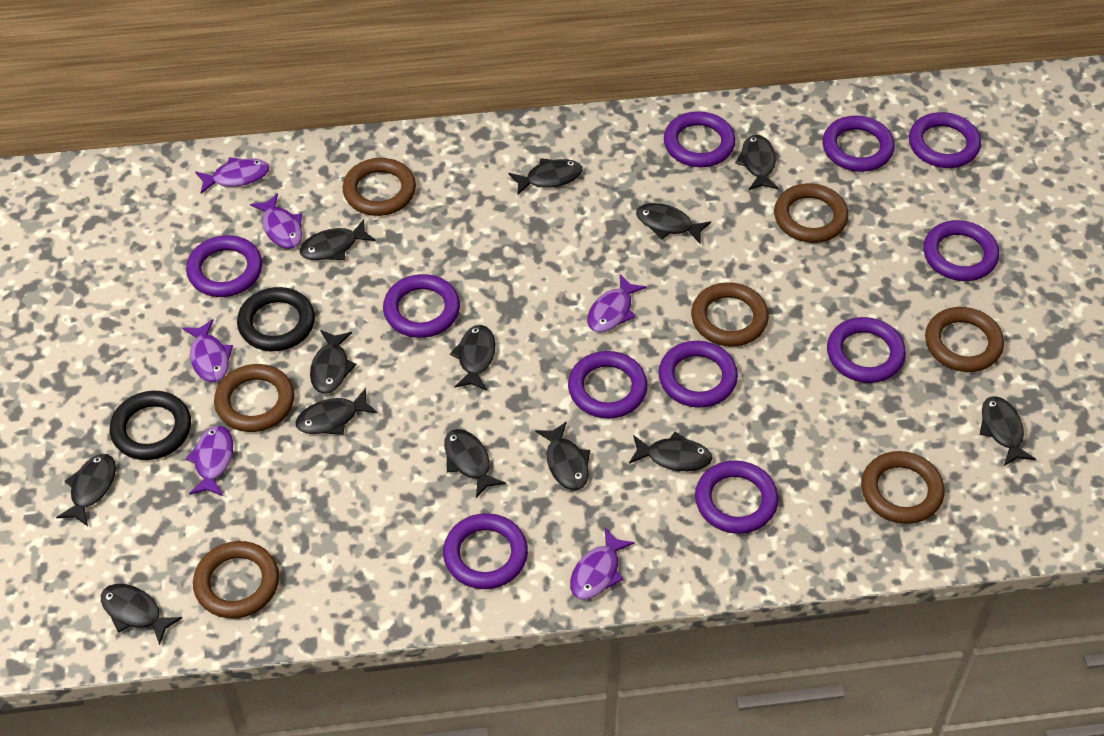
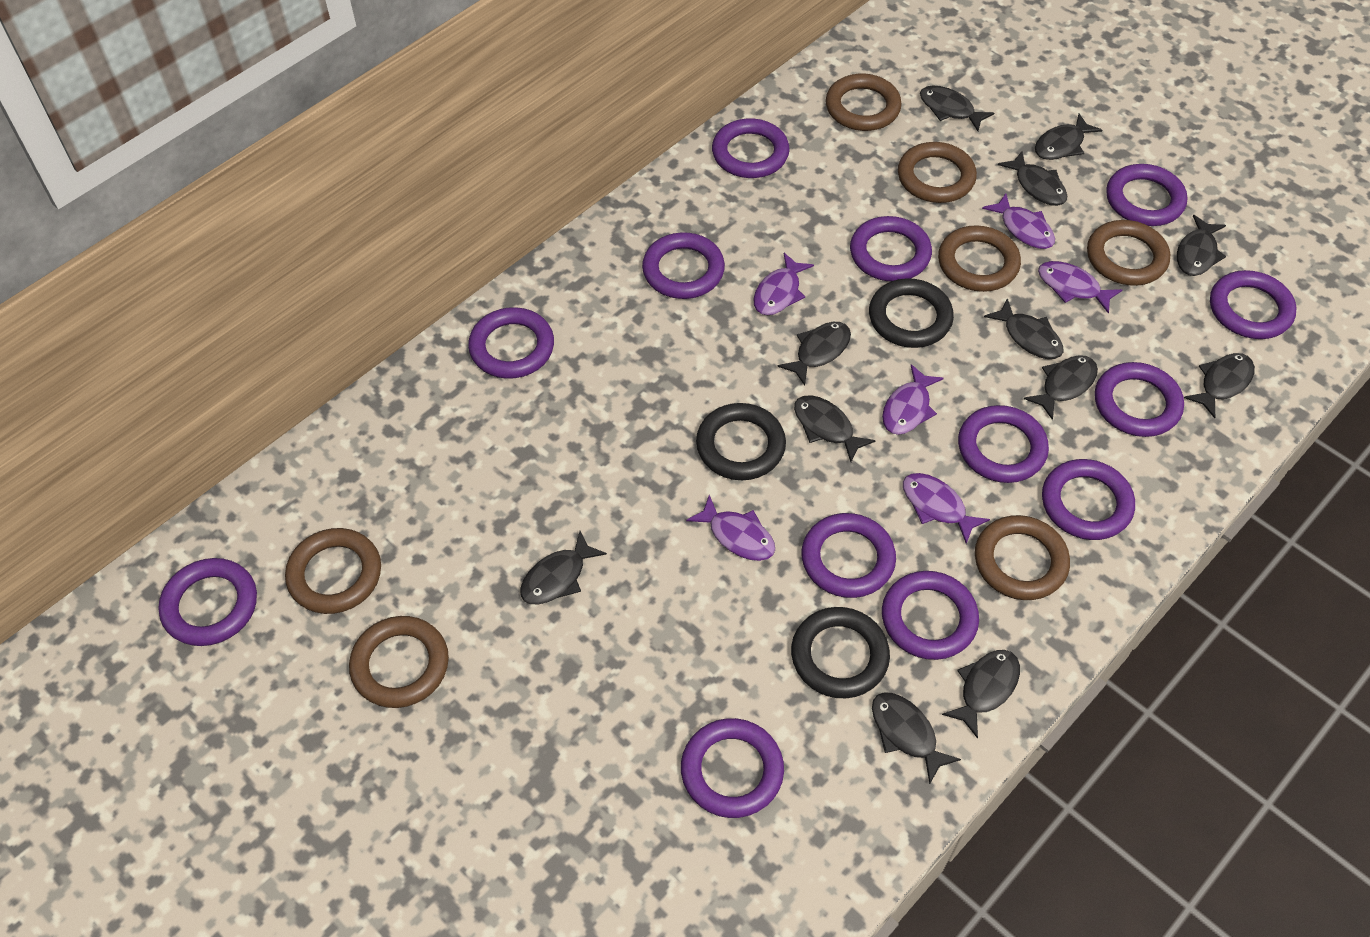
black fish: [56,454,116,526] [101,584,182,645] [296,388,378,435] [299,219,376,260] [310,330,357,394] [444,429,506,498] [450,325,495,390] [509,158,583,196] [535,421,590,490] [629,432,712,471] [636,203,711,243] [735,135,779,190] [980,396,1036,466] = 13 -> [520,531,607,605] [778,322,851,386] [794,395,876,462] [872,692,961,785] [920,85,994,131] [942,650,1020,739] [984,298,1063,359] [998,151,1067,206] [1024,355,1098,420] [1035,113,1102,160] [1177,215,1226,276] [1184,353,1255,418] = 12
black ring: [110,391,191,460] [237,287,315,351] = 2 -> [696,403,786,480] [791,607,890,698] [869,278,954,348] = 3
purple ring: [186,235,262,297] [383,274,460,338] [443,513,528,589] [568,351,648,419] [658,341,738,408] [664,111,735,167] [695,460,778,534] [822,116,895,172] [827,317,906,383] [909,112,981,168] [923,220,999,281] = 11 -> [158,558,257,646] [468,307,554,379] [642,232,725,299] [681,718,784,818] [712,118,790,178] [801,513,896,598] [850,216,932,281] [882,571,979,660] [958,405,1049,483] [1042,459,1135,540] [1095,362,1184,437] [1106,164,1187,226] [1210,270,1297,339] = 13

